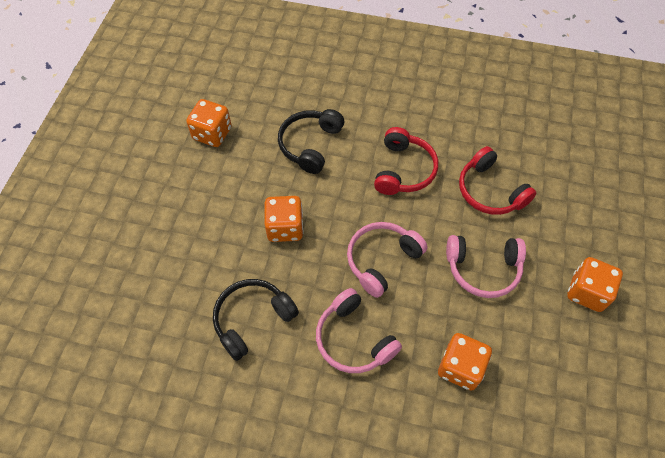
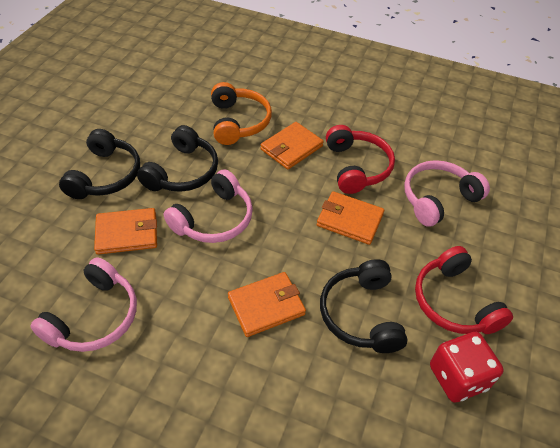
black headphones: [213,279,299,361] [278,109,344,174] = 2 -> [59,129,140,199] [137,125,218,192] [320,259,407,353] = 3
orange dice: [186,99,232,147] [265,196,303,242] [438,333,492,390] [567,257,623,312] = 4 -> none = 0
orange headphones: none = 0 -> [211,82,272,145] = 1
orange wallet: none = 0 -> [94,208,157,255] [228,272,306,337] [261,122,324,170] [317,191,384,245] = 4
red dice: none = 0 -> [430,332,504,403] = 1

